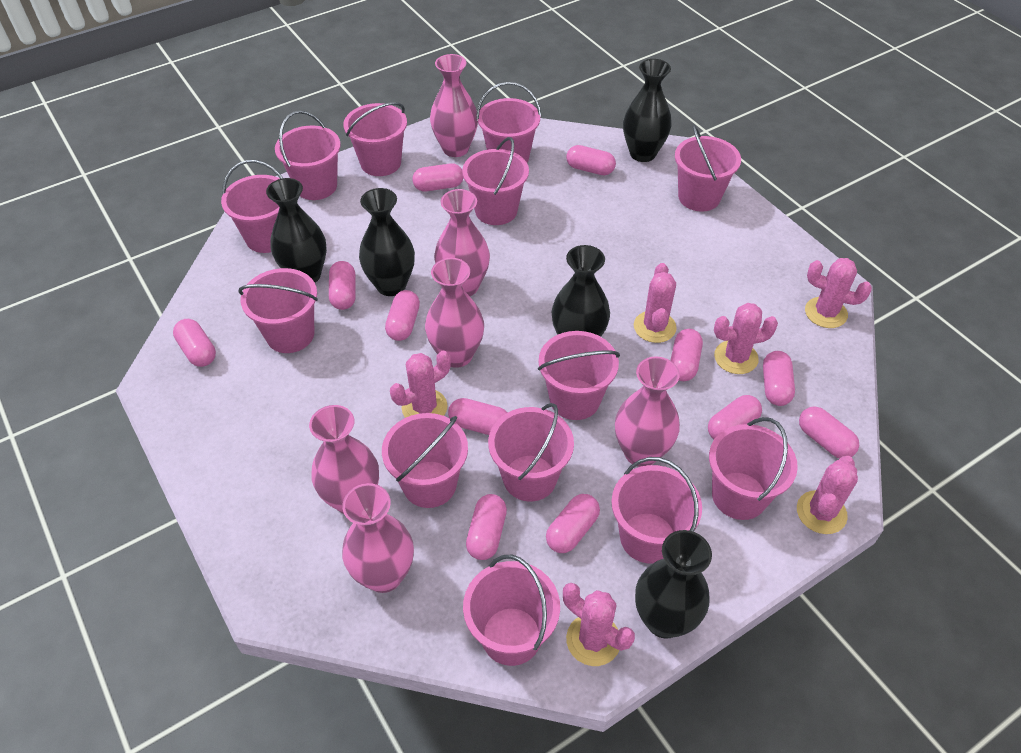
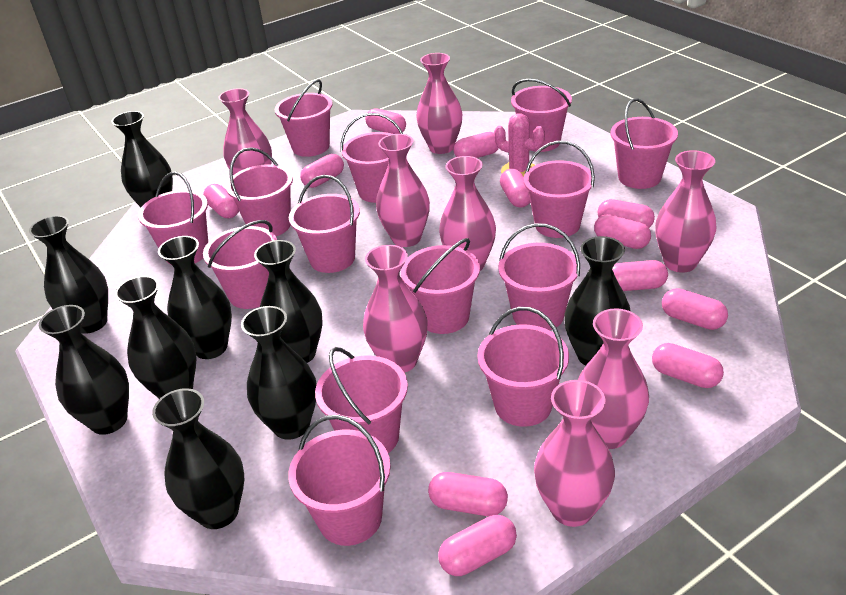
black vase: [266,178,327,283] [359,188,415,296] [552,245,610,337] [623,59,672,162] [635,530,712,639] = 5 -> [29,215,108,334] [39,305,129,435] [111,111,173,207] [115,276,197,399] [152,388,244,529] [158,236,232,359] [241,306,317,440] [254,240,323,363] [564,236,631,366] = 9
pink bucket: [221,160,283,253] [239,268,318,353] [275,111,341,200] [343,102,407,176] [382,413,468,508] [462,137,529,225] [463,555,560,666] [476,82,541,163] [488,403,574,502] [538,331,620,420] [611,457,702,563] [675,125,741,211] [709,417,798,520] = 13 -> [138,172,208,265] [203,220,277,309] [226,147,293,236] [275,79,333,157] [288,415,391,546] [289,175,360,273] [315,347,408,453] [340,113,403,203] [401,238,480,334] [477,307,569,427] [498,223,580,330] [511,79,572,152] [523,141,595,238] [610,98,678,189] = 14
pink cactus: [390,350,451,418] [563,583,635,666] [634,263,677,343] [714,303,778,374] [797,456,858,534] [805,258,872,328] = 6 -> [494,113,545,177] = 1
pink vase: [309,405,379,514] [342,483,414,593] [425,258,484,368] [430,54,478,157] [434,189,490,296] [615,356,680,467] = 6 -> [218,88,272,175] [363,245,428,373] [376,134,430,247] [416,53,462,154] [439,156,496,271] [534,380,615,527] [578,308,649,449] [655,150,716,273] = 8

